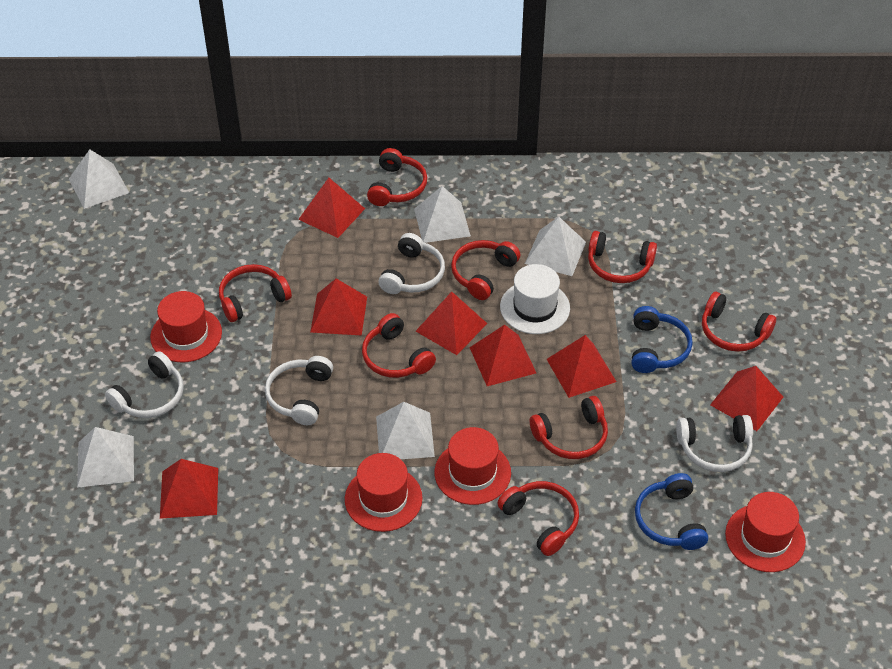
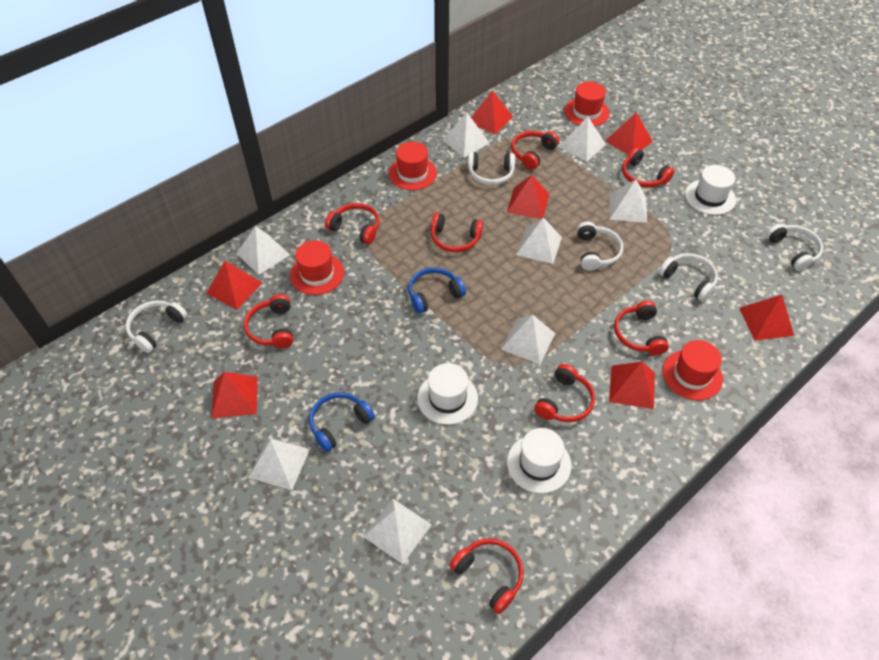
white hat: [500,264,570,334] = 1 -> [417,363,478,425] [507,428,571,493] [685,165,736,215] = 3
white headphones: [105,351,184,418] [265,356,333,425] [378,233,445,294] [676,415,753,472] = 4 -> [126,300,187,353] [468,152,515,185] [577,221,623,271] [659,253,718,301] [766,224,823,271] = 5
white pyramid: [69,149,129,209] [77,427,134,488] [376,402,435,459] [414,186,471,243] [525,217,586,276] = 5 -> [236,226,290,275] [248,438,310,490] [363,499,432,564] [443,113,489,157] [501,315,555,364] [516,217,562,264] [559,117,606,162] [610,180,647,223] = 8

